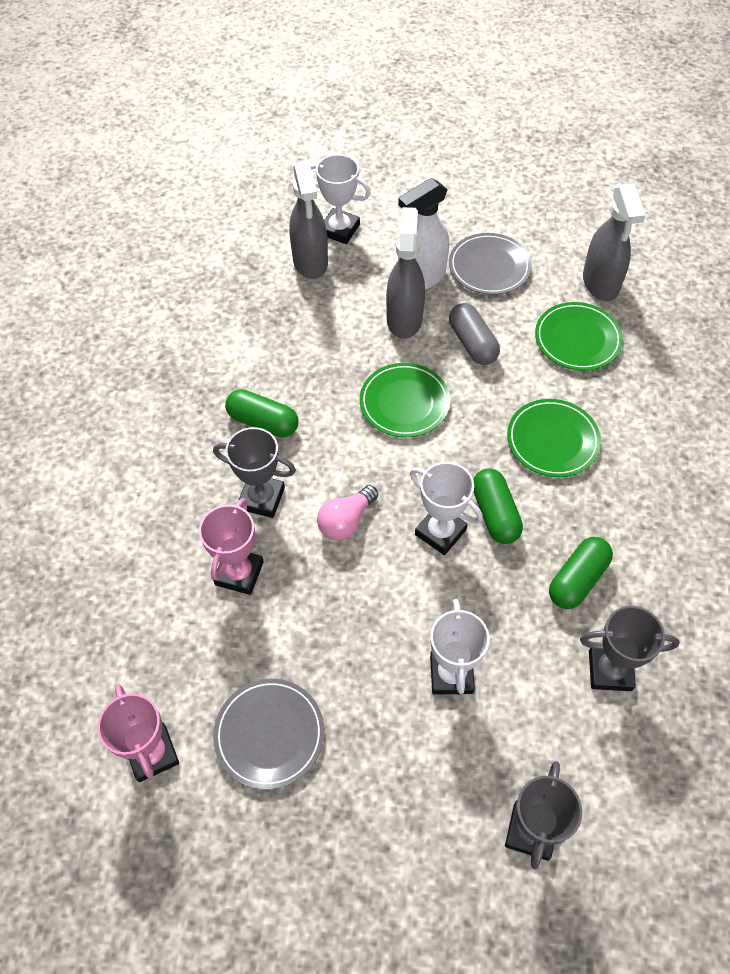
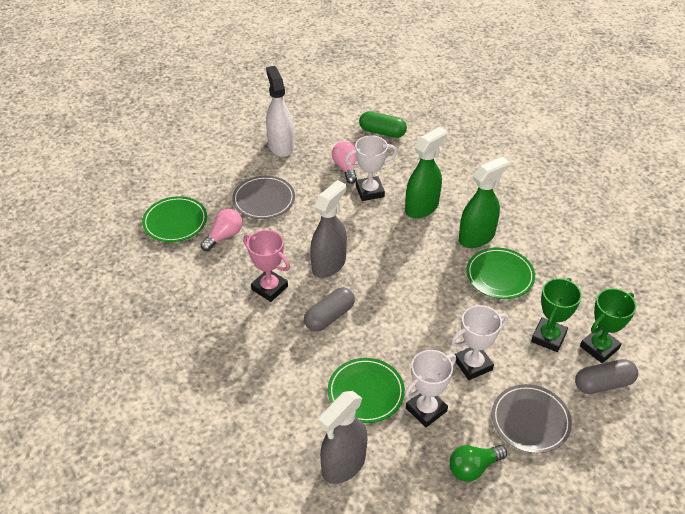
green capsule: [225,389,298,437] [473,468,523,544] [549,537,613,609] = 3 -> [359,111,407,138] = 1
green light bulb: none = 0 -> [449,445,507,482] = 1
green spray bottle: none = 0 -> [405,127,447,219] [459,157,509,248] = 2
green trophy: none = 0 -> [531,278,582,352] [580,288,637,363] = 2
grey capsule: [449,303,500,365] = 1 -> [304,287,355,332] [575,359,638,394] = 2
grey spray bottle: [289,161,328,279] [386,207,425,339] [583,183,646,301] = 3 -> [310,180,347,278] [318,391,367,484] = 2
grey trophy: [213,427,296,518] [505,761,582,869] [580,606,680,691] = 3 -> none = 0
pink light bulb: [317,485,378,540] = 1 -> [201,209,243,251] [332,141,357,184] = 2
pink trophy: [97,684,179,782] [199,498,264,595] = 2 -> [243,230,290,302] = 1

